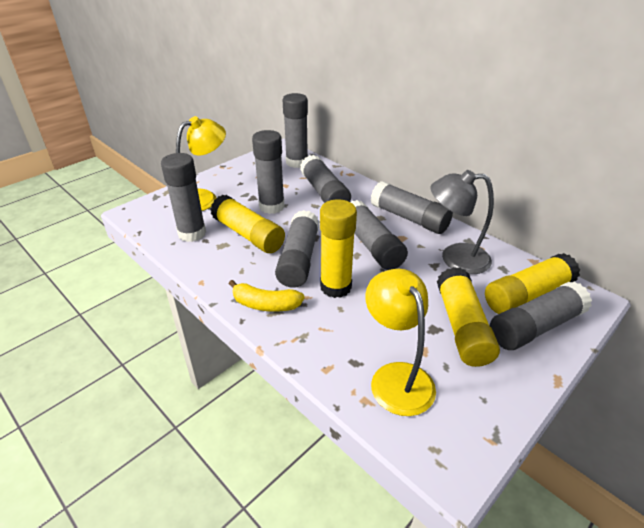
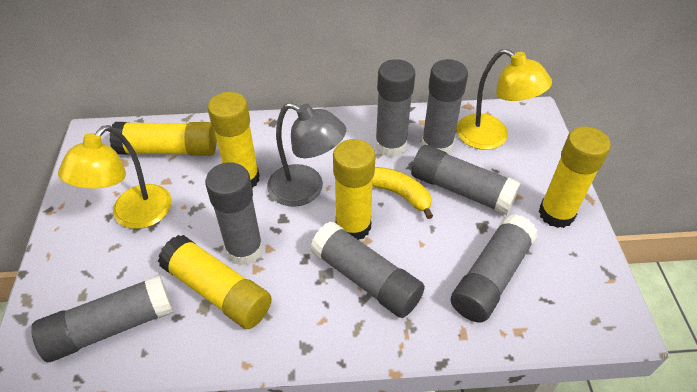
grey glue stick: [161,153,206,242] [252,130,285,214] [275,210,320,288] [283,93,308,168] [300,155,351,203] [351,200,408,270] [371,181,453,234] [490,281,592,350] = 8 -> [32,274,174,362] [205,162,263,265] [310,221,425,318] [375,59,415,157] [411,145,521,215] [421,59,468,154] [451,214,538,323] = 7
yellow glue stick: [210,195,285,253] [320,199,357,298] [437,267,500,367] [485,253,580,314] = 4 -> [110,122,217,156] [158,235,272,329] [208,92,260,188] [333,139,376,240] [538,126,611,228] = 5

